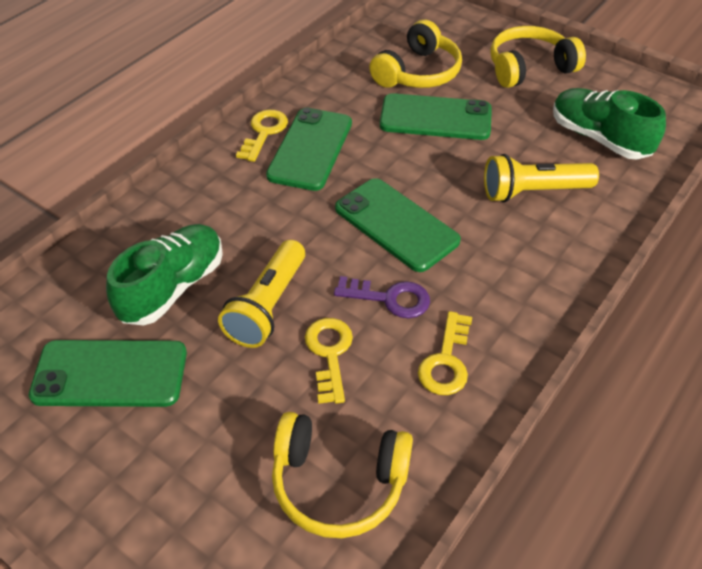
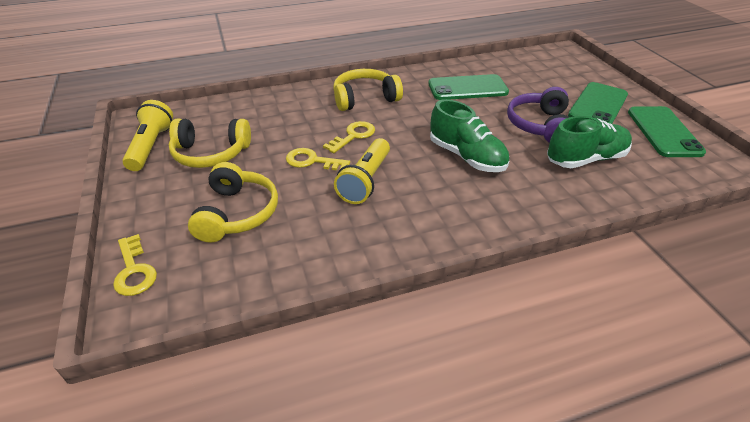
green phone: [29,340,187,407] [266,108,352,191] [335,178,461,272] [380,93,492,140] = 4 -> [428,74,509,100] [568,82,628,124] [628,106,706,157] = 3
purple headphones: none = 0 -> [507,87,569,143] = 1
purple key: [334,276,430,318] = 1 -> none = 0

